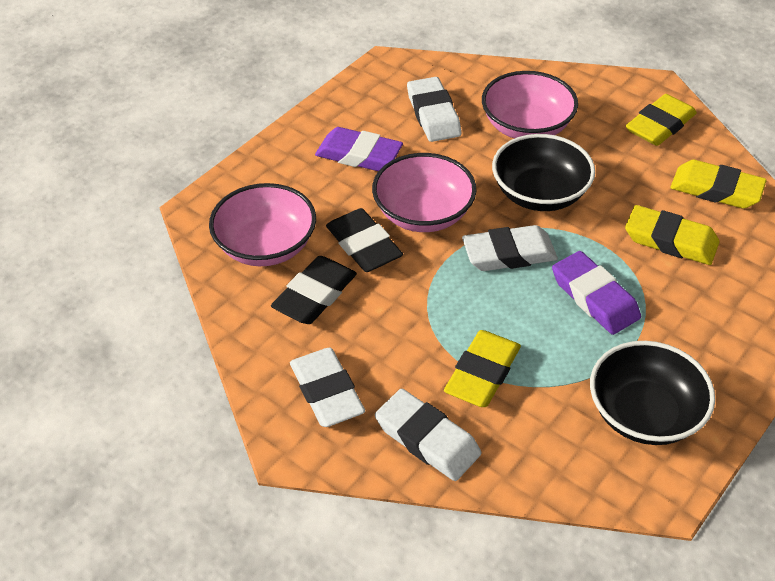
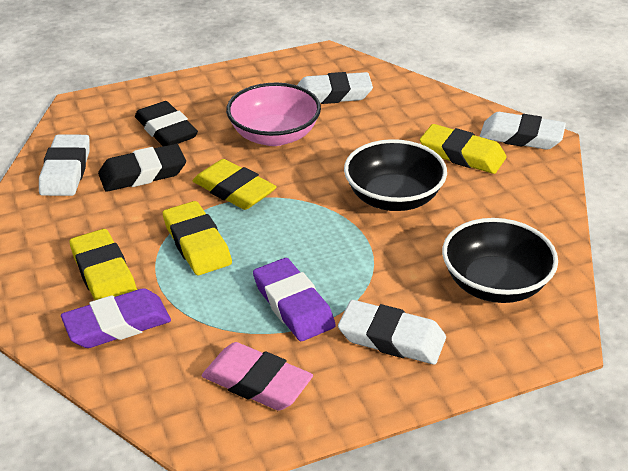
pink bowl: [209,183,316,266] [372,153,476,232] [482,71,578,139] = 3 -> [226,83,321,146] = 1
pink eraser: none = 0 -> [202,342,313,411] = 1

